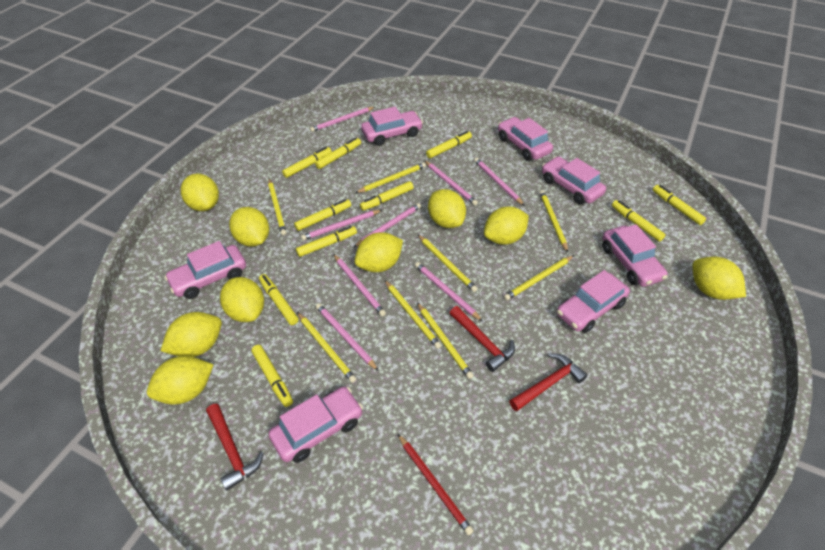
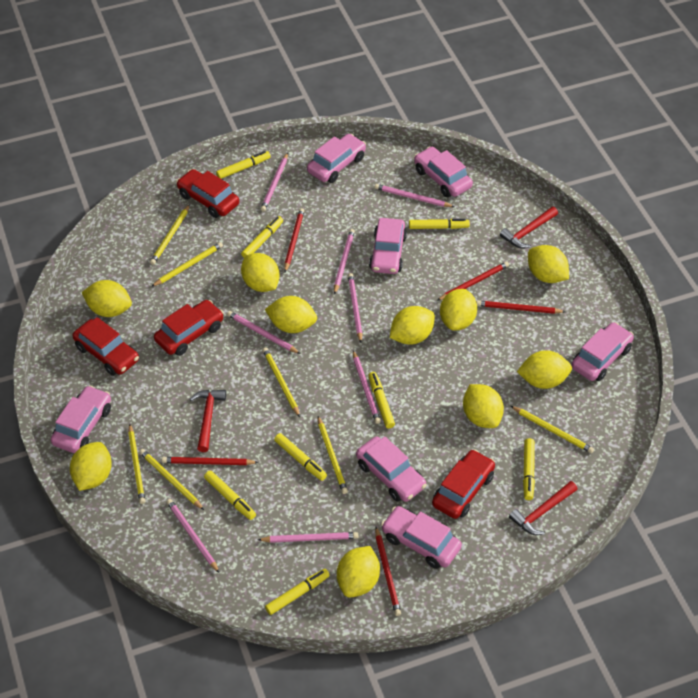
red car: none = 0 -> [72,317,139,376] [154,300,224,356] [176,169,239,218] [432,449,495,519] = 4
red pencil: [398,434,474,535] = 1 -> [162,457,259,465] [284,208,304,272] [375,527,401,616] [437,262,509,301] [476,300,565,314] = 5
yellow lemon: [147,356,214,404] [161,312,222,357] [181,174,219,211] [220,277,264,322] [229,207,269,247] [355,232,403,272] [428,189,466,228] [484,207,529,245] [693,257,746,300] = 9 -> [70,442,112,491] [82,280,132,317] [241,253,280,292] [265,296,317,333] [337,546,380,598] [390,306,435,345] [440,289,477,331] [463,384,504,428] [517,350,572,389] [528,245,569,283] = 10
yellow marker: [251,345,293,407] [259,274,299,325] [282,147,332,178] [294,199,351,231] [296,226,357,257] [315,138,361,169] [360,181,414,211] [426,131,472,158] [612,200,666,242] [653,185,706,225] = 10 -> [204,470,256,520] [216,151,271,179] [241,216,283,258] [265,569,330,615] [274,433,327,481] [368,372,395,429] [409,219,470,229] [523,438,535,500] = 8
yellow pencil: [268,179,287,235] [297,312,356,383] [356,162,426,193] [385,280,441,349] [417,302,474,379] [418,235,477,292] [504,255,574,300] [539,190,568,253] = 8 -> [128,424,145,504] [139,449,204,510] [150,204,190,265] [151,242,223,287] [262,347,300,417] [318,416,348,494] [511,406,594,453] = 7

